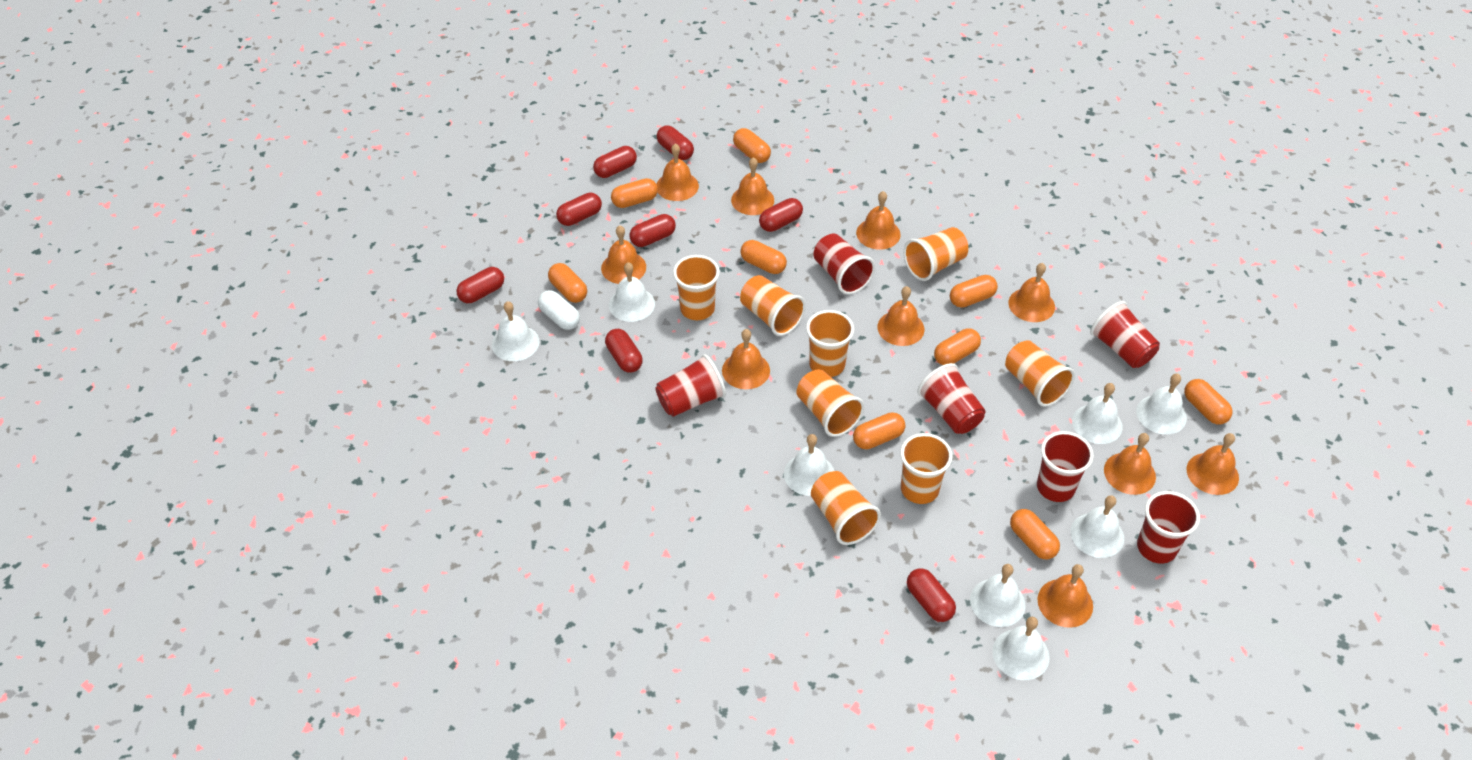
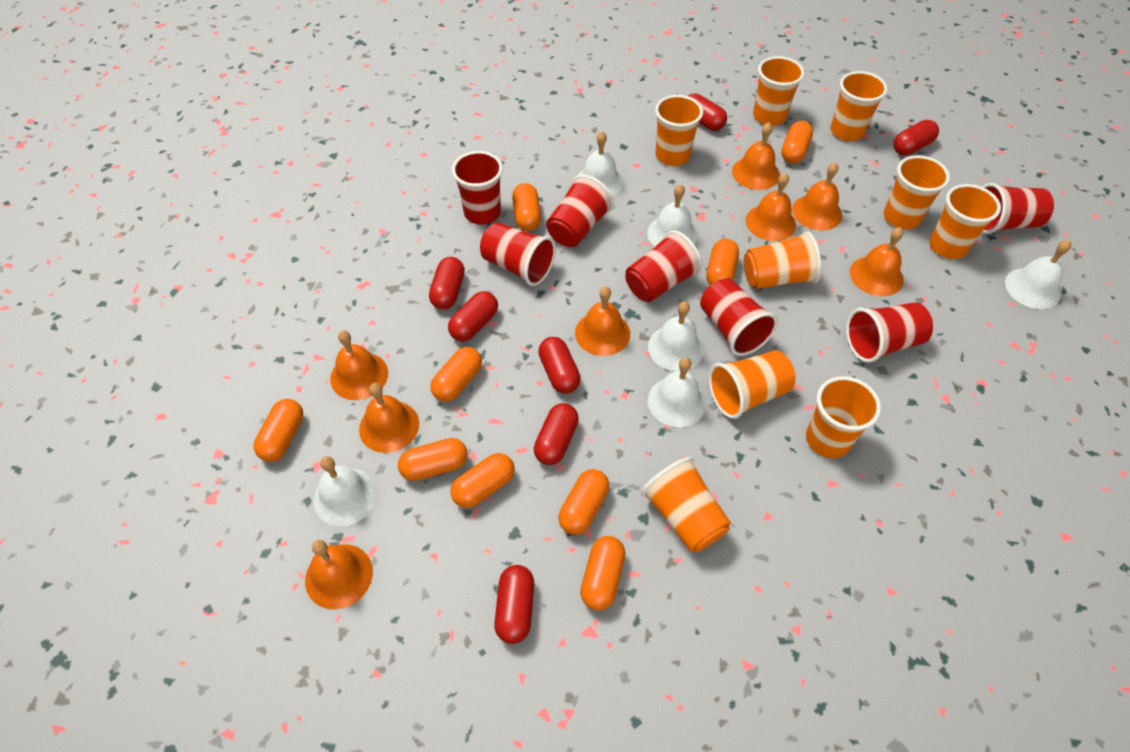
orange bell: [601,225,646,284] [657,143,699,201] [722,329,770,389] [731,157,774,215] [856,191,901,249] [877,286,924,346] [1008,263,1055,322] [1037,564,1093,628] [1104,433,1156,495] [1187,433,1239,495] = 10 -> [305,540,373,609] [330,330,388,400] [359,383,419,453] [575,286,630,356] [732,123,780,190] [746,173,796,241] [792,162,842,231] [850,227,904,296] = 8
orange cup: [673,255,720,320] [740,275,806,336] [797,369,864,437] [806,310,854,377] [811,471,881,545] [900,433,953,504] [904,227,968,281] [1005,340,1075,407] = 8 -> [641,457,731,553] [655,95,703,166] [709,351,796,419] [744,231,821,289] [753,56,805,126] [806,376,881,458] [831,71,888,141] [884,155,950,229] [929,184,1001,259] = 9
red capsule: [456,267,504,303] [556,192,602,226] [593,146,637,178] [605,329,643,373] [629,214,676,247] [657,126,694,160] [759,198,803,232] [907,568,956,622] = 8 -> [429,257,465,309] [448,291,498,341] [494,565,534,644] [534,403,579,465] [538,337,581,394] [688,94,727,131] [893,120,939,156] = 7
red cup: [655,354,726,417] [813,234,875,294] [917,363,985,434] [1037,431,1094,502] [1090,301,1160,368] [1137,491,1200,564] = 6 -> [452,151,503,224] [480,223,556,286] [546,174,614,247] [625,230,703,302] [700,278,778,356] [846,302,933,363] [982,183,1054,234] = 7
white bell: [492,301,539,361] [609,262,655,322] [784,434,834,496] [970,564,1025,627] [992,617,1050,680] [1071,495,1124,558] [1072,383,1122,444] [1136,373,1187,435] = 8 -> [313,456,377,526] [577,131,624,196] [647,184,698,246] [648,301,704,371] [648,357,706,427] [1005,240,1071,309] = 6
white capsule: [538,290,580,330] = 1 -> none = 0

